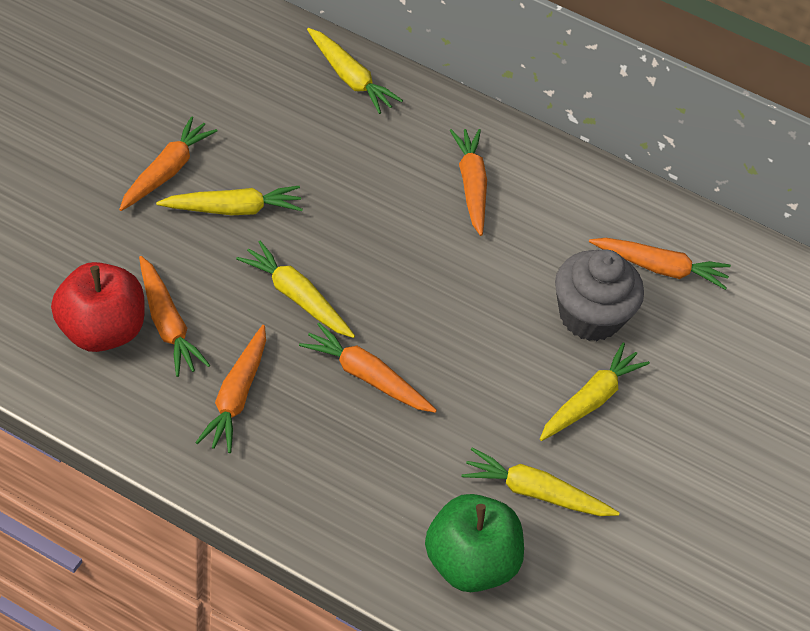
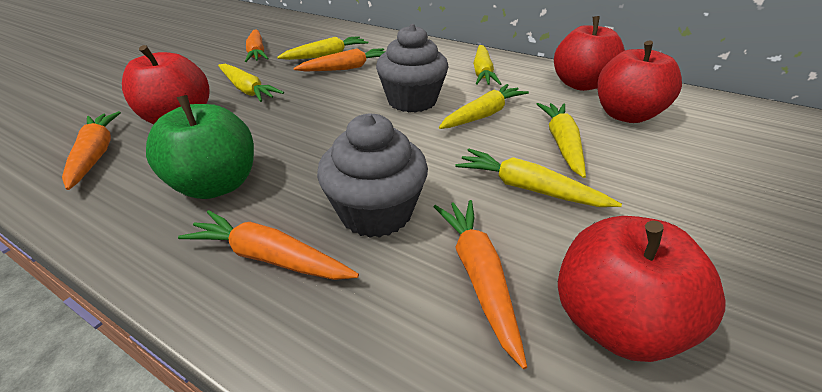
grey cupcake: [555,249,644,341] = 1 -> [317,113,428,238] [376,24,449,113] = 2
orange carrot: [119,116,217,211] [139,256,210,377] [195,325,266,453] [299,323,437,413] [450,129,487,236] [589,238,731,290] = 6 -> [62,111,121,190] [178,210,359,280] [245,29,269,62] [293,48,386,71] [434,200,527,369] = 5
red apple: [51,262,145,352] = 1 -> [122,45,210,124] [554,16,625,91] [558,216,726,362] [597,41,682,123] = 4
yellow carrot: [156,186,303,215] [236,241,355,338] [307,28,403,114] [461,448,620,516] [540,342,650,441] = 5 -> [218,64,284,102] [277,36,368,60] [439,84,529,129] [456,149,622,207] [473,45,501,85] [537,103,586,178] = 6

